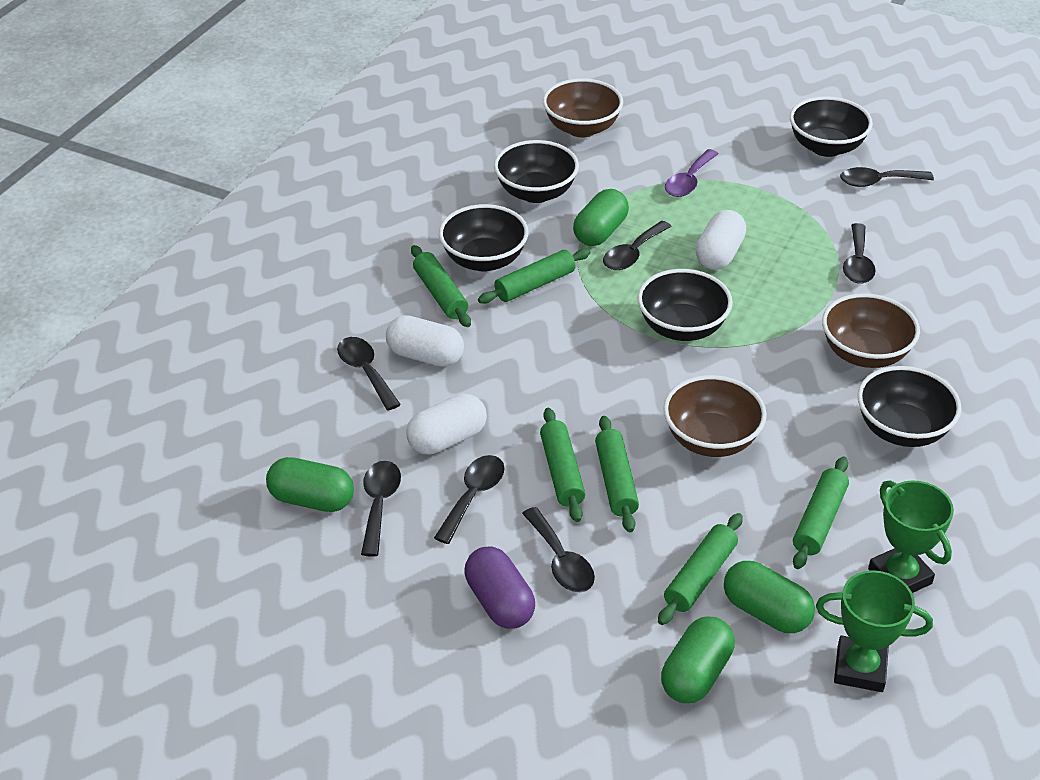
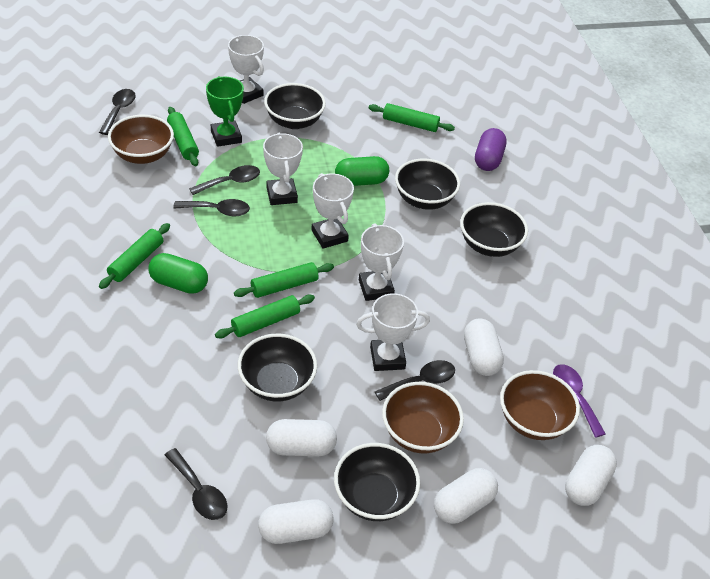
black spoon: [337,337,401,411] [361,461,401,557] [434,455,504,544] [522,507,595,592] [603,221,672,270] [840,167,934,187] [843,223,876,284] = 7 -> [99,89,136,135] [165,448,227,520] [173,199,250,216] [189,165,260,195] [375,360,455,401] = 5
green capsule: [266,457,354,512] [573,189,629,246] [661,616,735,703] [724,561,815,633] = 4 -> [148,253,208,294] [335,156,389,186] = 2
green rolling pin: [411,245,471,327] [478,248,591,304] [540,408,585,522] [595,416,639,532] [658,513,743,625] [793,457,849,569] = 6 -> [99,223,170,289] [167,107,199,167] [215,295,315,339] [234,262,334,298] [369,103,455,132] = 5
green trophy: [816,570,933,692] [868,480,954,593] = 2 -> [206,76,244,147] = 1
white capsule: [386,315,464,367] [406,394,487,455] [696,210,746,270] = 3 -> [258,499,334,544] [266,419,337,456] [434,468,498,524] [464,318,504,376] [565,445,617,506] = 5
white trophy: none = 0 -> [228,35,264,104] [263,133,303,205] [311,173,354,249] [356,293,430,371] [359,224,404,301] = 5

